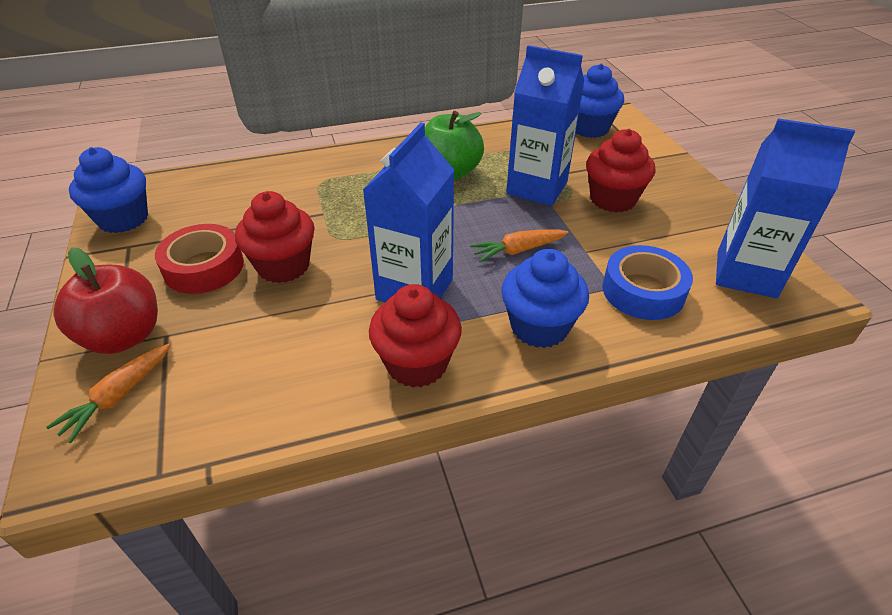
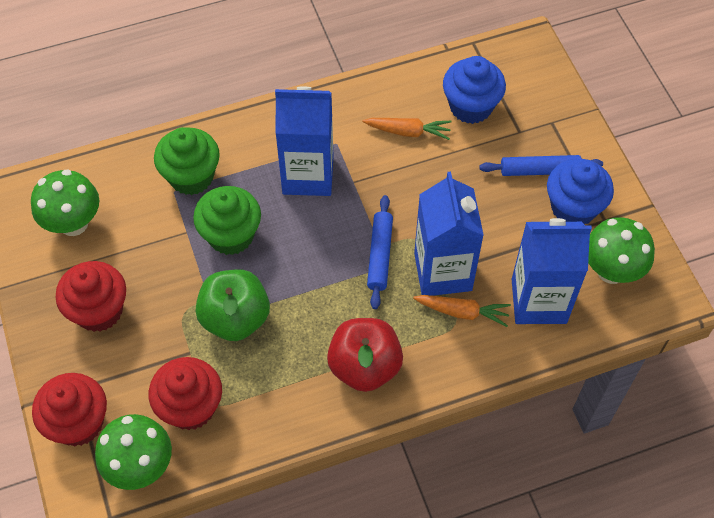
blue cupcake: [69,147,148,233] [501,249,589,348] [576,64,624,138] = 3 -> [443,56,506,124] [547,159,614,225] = 2
blue rolling pin: none = 0 -> [367,195,393,309] [479,155,603,176] = 2
blue tape: [602,245,693,320] = 1 -> none = 0
green cupcake: none = 0 -> [154,127,220,195] [193,186,261,255] = 2
green mushroom: none = 0 -> [31,169,99,236] [95,414,172,490] [588,217,655,284] = 3
red tape: [155,224,244,294] = 1 -> none = 0

